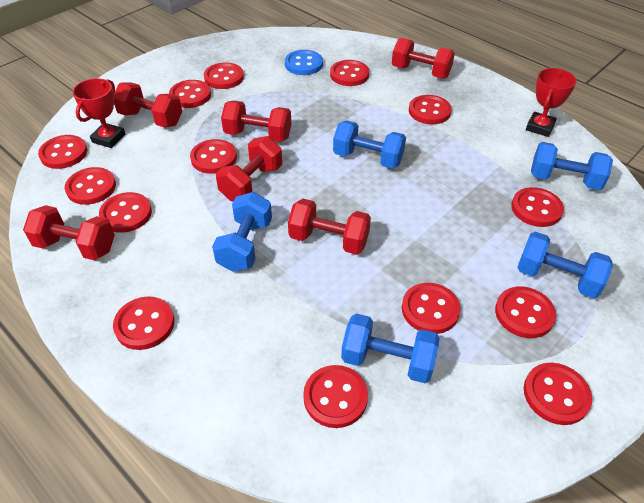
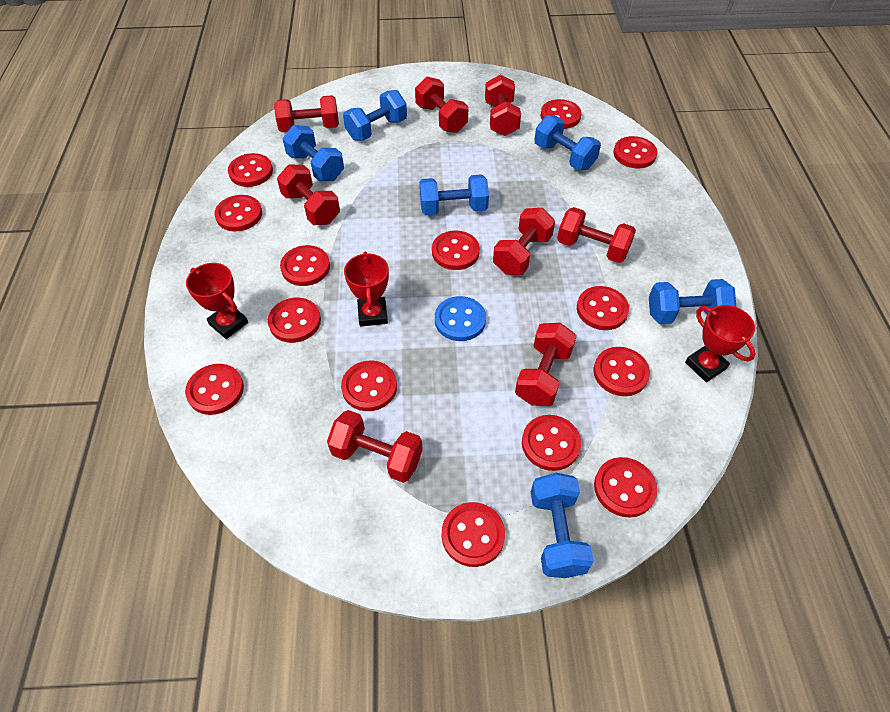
blue dumbbell: [212,192,272,272] [333,120,406,169] [341,313,440,383] [517,232,613,298] [531,142,613,190] = 5 -> [283,125,344,181] [343,90,407,141] [419,174,489,215] [531,473,594,578] [534,115,601,170] [649,279,736,324] = 6
red dumbbell: [23,205,115,260] [114,82,182,127] [216,136,282,201] [221,100,291,142] [288,199,371,254] [392,38,455,78] = 6 -> [274,95,339,132] [277,164,340,225] [327,410,422,483] [415,77,469,133] [485,75,521,136] [493,208,555,275] [515,323,576,406] [557,207,636,263] = 8
red trophy: [72,78,126,148] [526,68,577,137] = 2 -> [186,263,248,339] [344,251,389,327] [685,305,756,382] = 3

